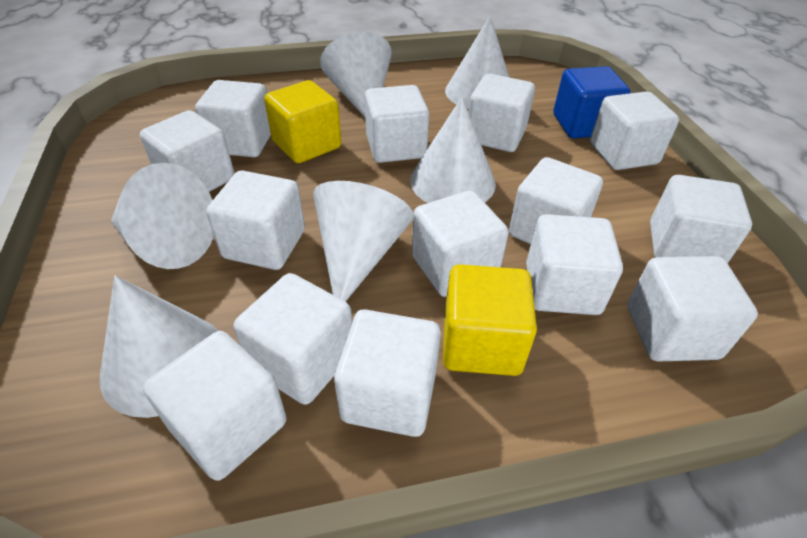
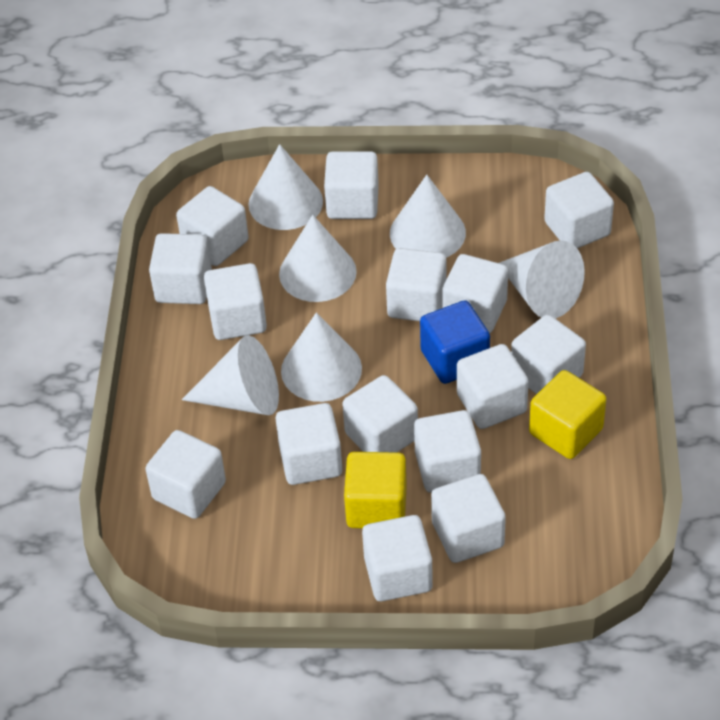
white cube: [140,110,235,192] [143,331,287,481] [195,80,271,157] [206,170,305,270] [234,273,352,405] [334,309,441,437] [365,85,429,163] [412,191,509,297] [469,74,535,152] [509,157,603,244] [526,214,623,315] [590,91,679,170] [627,256,758,362] [650,175,752,263] = 14 -> [145,430,226,519] [149,233,212,304] [176,186,249,266] [204,263,267,340] [276,403,342,485] [324,151,379,219] [342,375,418,453] [362,515,433,601] [386,248,447,321] [414,410,481,493] [431,474,506,563] [442,254,508,333] [457,344,529,429] [511,315,586,394] [544,172,614,248] = 15

